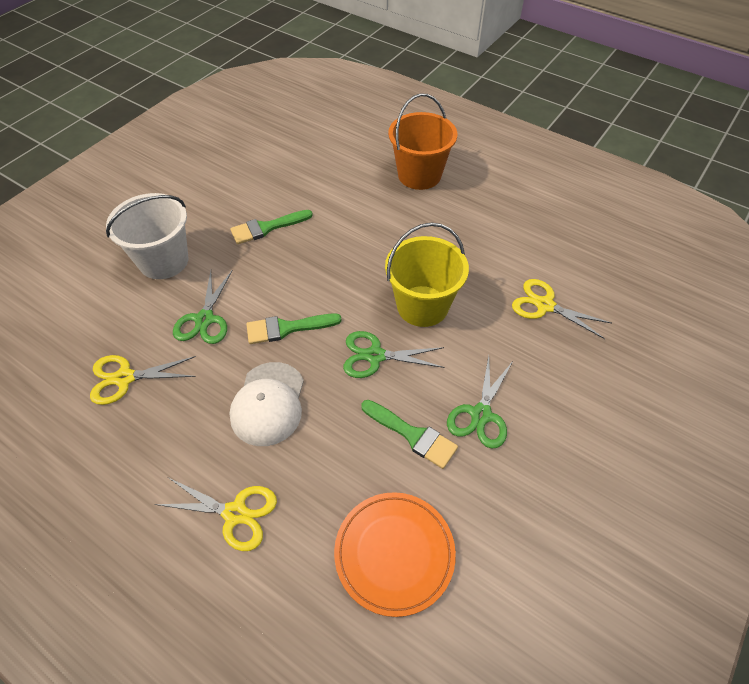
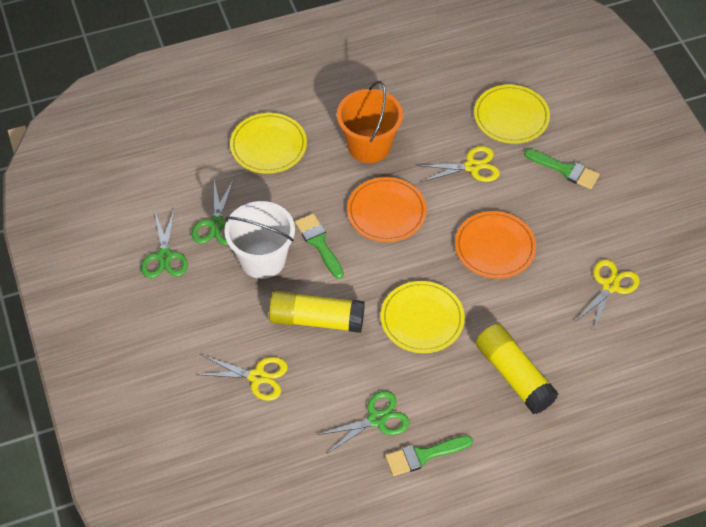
orange plate: [334,492,456,617] = 1 -> [347,177,427,242] [455,211,536,279] = 2
white cap: [229,362,304,446] = 1 -> none = 0
yellow bucket: [385,222,469,327] = 1 -> none = 0
yellow glue stick: none = 0 -> [269,291,365,333] [476,324,558,414] = 2
yellow plate: none = 0 -> [230,113,307,174] [381,281,465,353] [474,85,550,144] = 3

